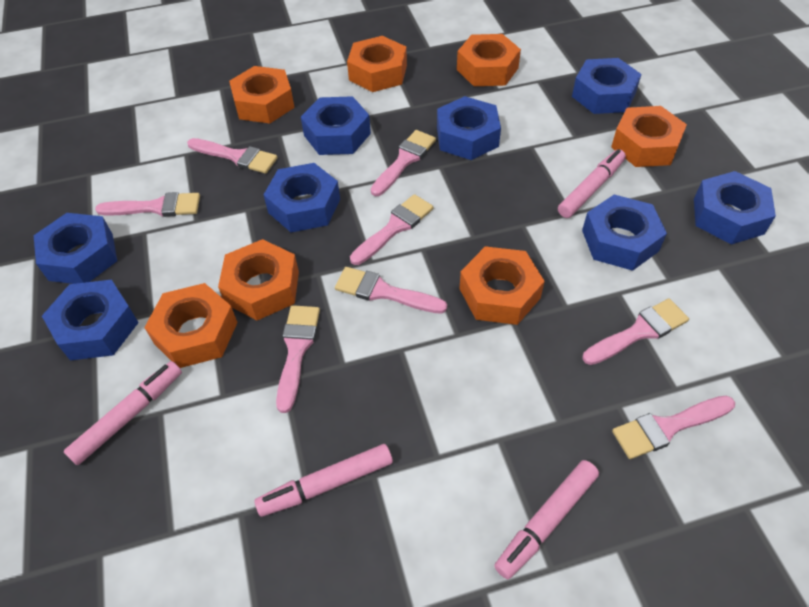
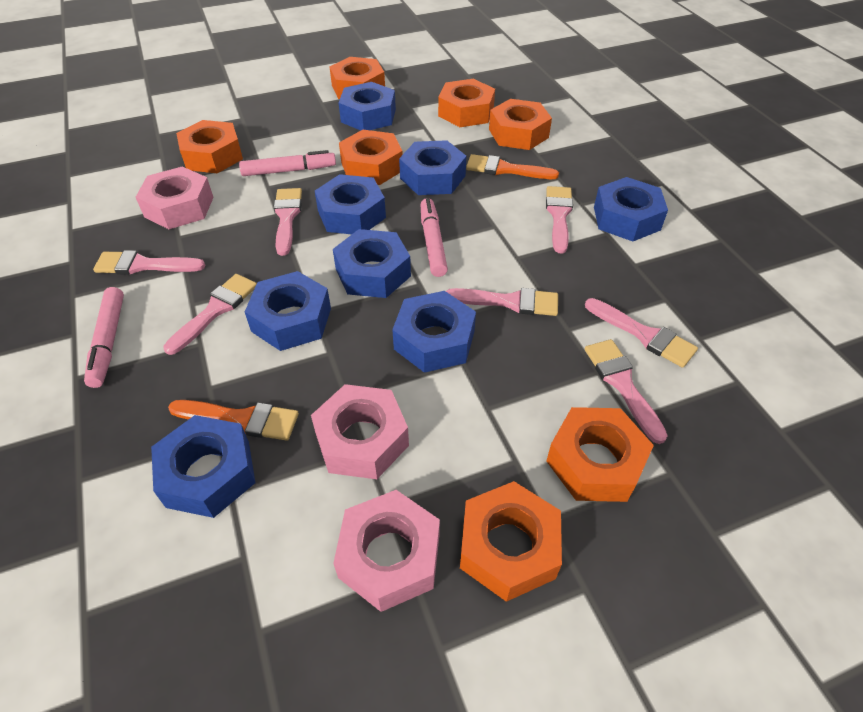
orange brush: none = 0 -> [168,400,299,441] [466,154,559,179] = 2
pink brush: [95,192,200,217] [187,138,278,174] [276,305,320,413] [335,267,447,314] [350,194,434,265] [371,130,436,196] [583,298,689,365] [612,396,735,459] = 8 -> [93,250,205,275] [163,274,257,355] [274,188,302,256] [446,288,558,316] [546,186,573,253] [585,298,698,368] [585,339,668,444] = 7
pink marker: [64,361,182,465] [254,444,393,517] [494,460,599,579] [558,149,626,218] = 4 -> [84,287,124,388] [239,150,336,176] [421,198,448,277] = 3
pink nut: none = 0 -> [136,167,214,229] [311,384,409,479] [333,490,440,612] = 3

